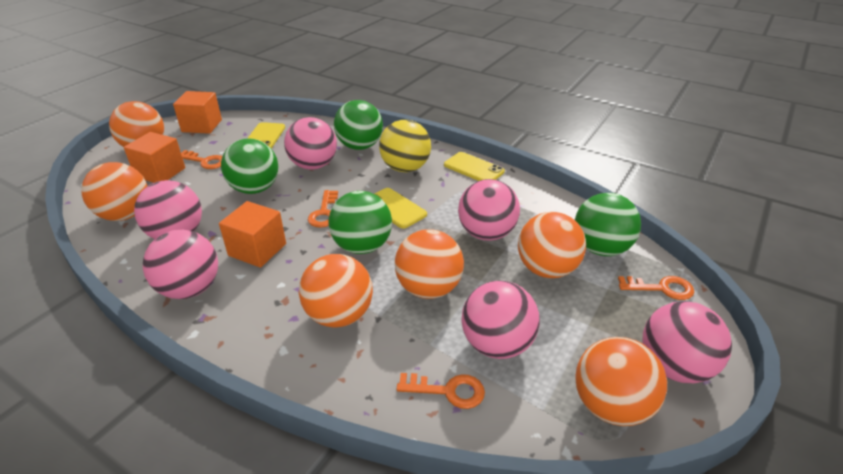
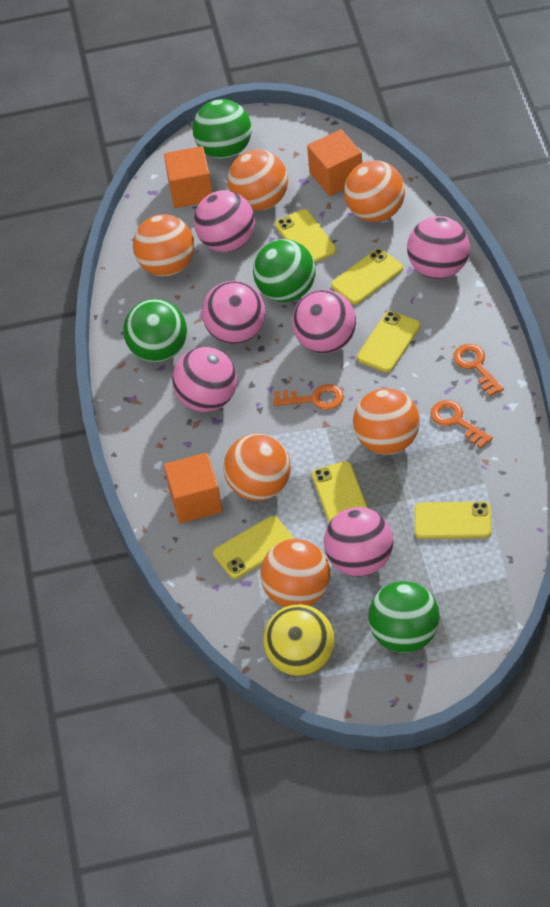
orange key: [181,150,222,169] [308,190,338,228] [396,373,485,409] [618,276,694,300] = 4 -> [273,384,344,410] [430,400,493,448] [453,344,504,396] = 3
yellow phone: [247,122,285,149] [374,188,427,229] [444,152,505,181] = 3 -> [213,516,294,579] [275,209,337,263] [312,461,368,523] [331,249,403,305] [357,311,420,373] [415,502,491,539] = 6

